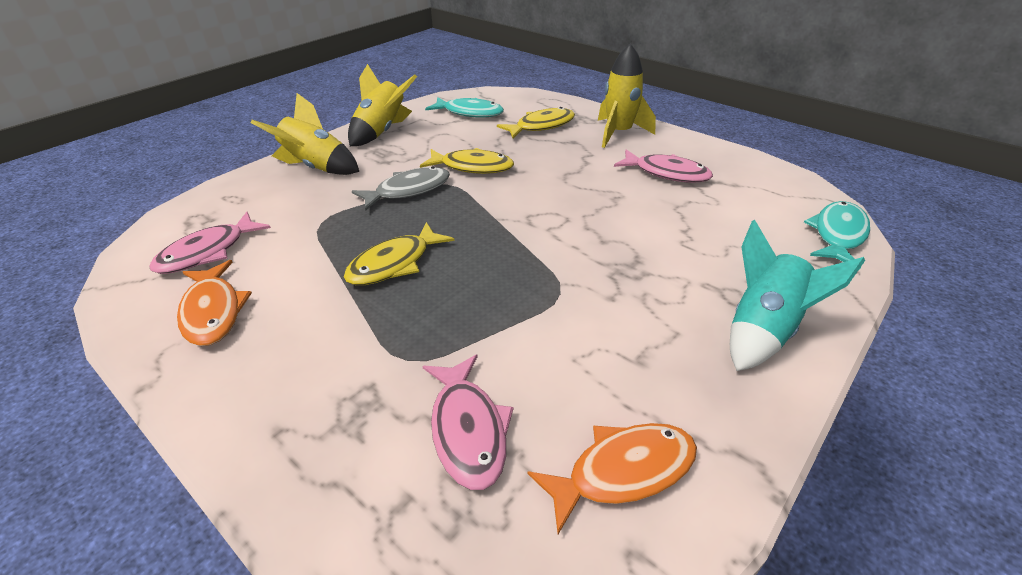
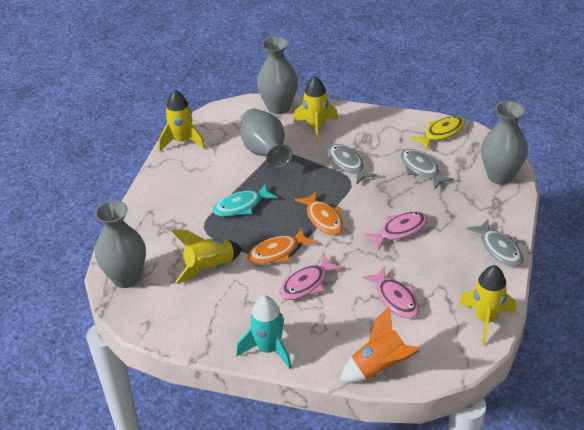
grey fish: [352,166,450,211] = 1 -> [328,144,377,185] [400,149,454,189] [466,220,523,267] = 3
grey vase: none = 0 -> [95,200,146,288] [241,109,292,169] [257,36,298,114] [481,101,528,185] = 4
orange rocket: none = 0 -> [340,306,420,382] = 1
turquoise fish: [425,97,504,118] [804,201,870,269] = 2 -> [213,183,278,217] = 1
yellow fish: [344,222,454,285] [420,148,514,174] [497,107,575,138] = 3 -> [411,116,465,149] = 1
yellow rocket: [251,93,359,175] [348,64,417,146] [598,43,656,148] = 3 -> [159,90,205,151] [172,230,242,284] [293,76,338,144] [459,265,516,345] = 4

